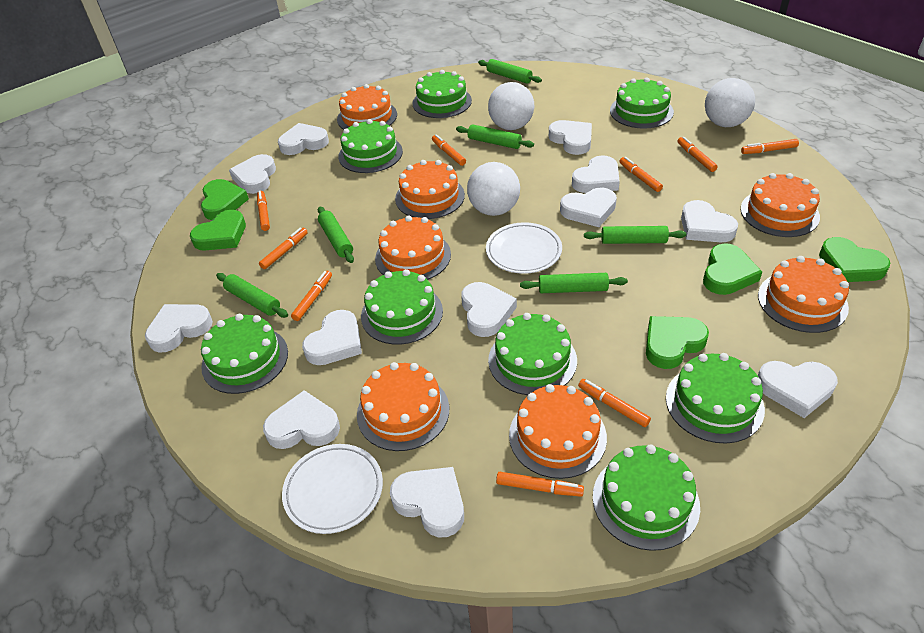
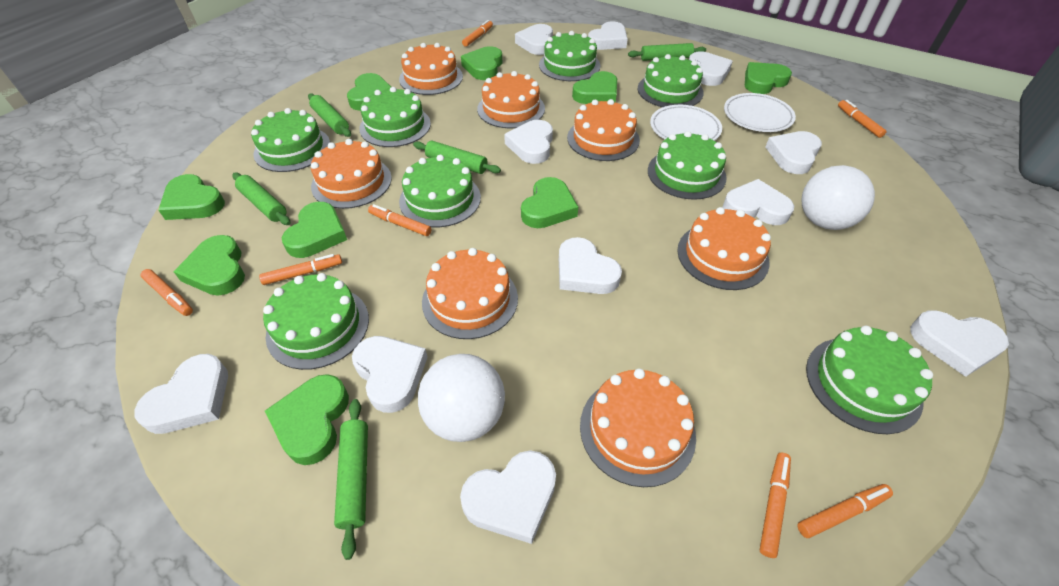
green heart: [190,210,246,251] [201,179,249,220] [646,316,709,369] [703,243,762,295] [819,237,890,282] = 5 -> [159,174,225,220] [174,235,245,296] [265,374,349,465] [282,202,347,258] [347,73,391,111] [461,46,502,80] [521,177,578,228] [572,71,617,104] [745,62,792,94] = 9
green rolling pin: [216,273,288,318] [318,206,354,263] [456,124,534,149] [478,59,542,84] [520,273,628,293] [584,226,686,244] = 6 -> [232,172,290,225] [308,93,351,137] [334,399,368,560] [413,140,501,174] [628,43,706,61] = 5
orange marker: [257,191,270,231] [259,228,308,269] [291,271,332,321] [432,134,466,166] [496,472,584,497] [578,379,651,427] [620,157,663,192] [678,137,718,172] [741,139,799,154] = 9 -> [141,269,193,316] [259,254,342,285] [368,204,431,236] [462,20,493,47] [760,452,791,558] [797,484,893,538] [838,100,886,138] = 7
white ball: [467,162,520,216] [488,82,534,130] [705,78,755,127] = 3 -> [418,354,505,442] [801,165,875,230] = 2
white heart: [145,304,213,353] [229,154,276,194] [263,390,340,449] [278,123,329,155] [302,310,362,365] [390,467,464,537] [461,282,517,337] [549,120,592,155] [560,187,617,227] [572,155,620,193] [681,200,738,242] [758,361,838,418] = 12 -> [134,354,228,434] [352,336,428,413] [460,451,556,544] [504,120,553,164] [515,24,553,55] [559,237,622,294] [588,21,628,50] [689,51,733,86] [723,179,794,225] [766,131,822,174] [911,310,1009,377] = 11

